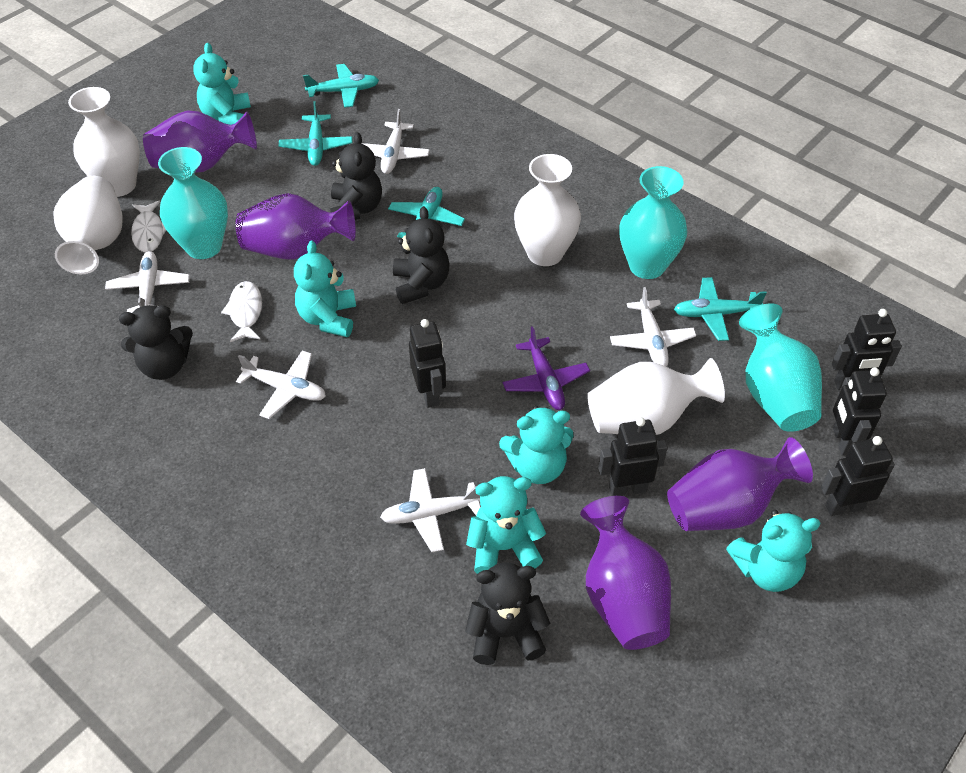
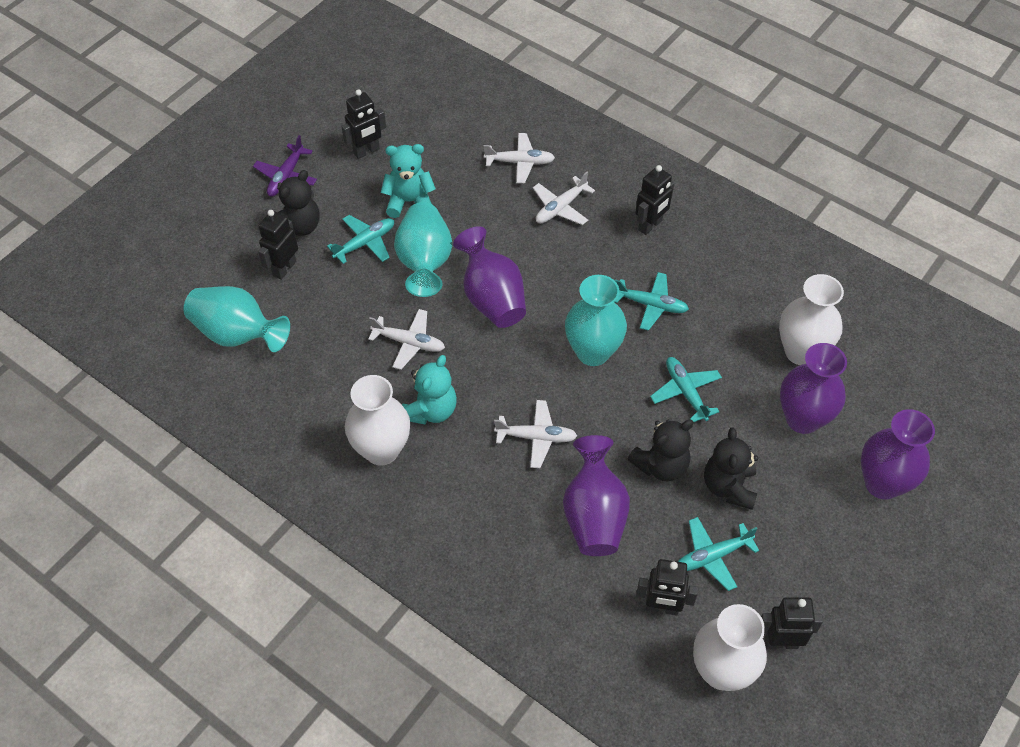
black teddy bear: [119,305,193,380] [330,132,382,220] [393,206,449,304] [465,563,550,665] = 4 -> [277,170,320,236] [628,419,693,481] [704,427,758,510] = 3
turquoise teddy bear: [193,43,251,125] [294,241,356,337] [466,476,546,574] [499,406,574,484] [726,510,821,592] = 5 -> [381,144,436,218] [402,355,457,424] = 2
white fish: [131,201,166,252] [221,281,262,342] = 2 -> none = 0
white plane: [105,251,190,313] [236,350,326,419] [362,109,430,174] [380,468,480,552] [610,287,696,367] = 5 -> [368,309,445,370] [483,133,555,183] [494,400,577,468] [533,172,595,225] = 4
white vase: [53,176,123,274] [68,87,140,197] [514,154,581,266] [587,358,725,435] = 4 -> [345,375,410,466] [693,604,767,691] [779,274,844,365] = 3

